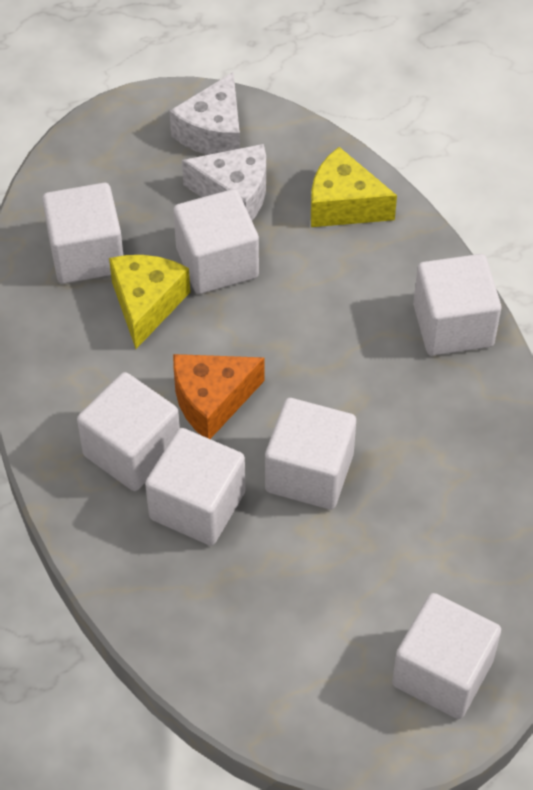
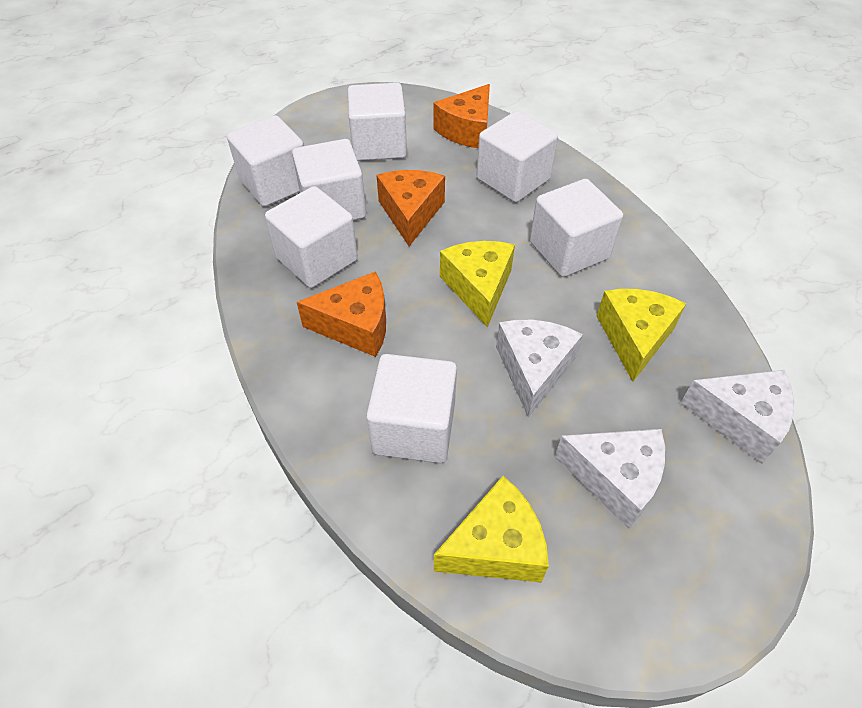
orange cheese: [173,354,265,439] = 1 -> [297,271,386,357] [377,170,445,246] [434,84,490,148] = 3
white cheese: [169,72,240,155] [182,144,266,220] = 2 -> [496,320,583,417] [555,429,665,529] [680,370,794,464] = 3
yellow cheese: [109,255,190,349] [311,147,397,227] = 2 -> [434,476,549,583] [440,241,515,328] [597,289,686,382] = 3

